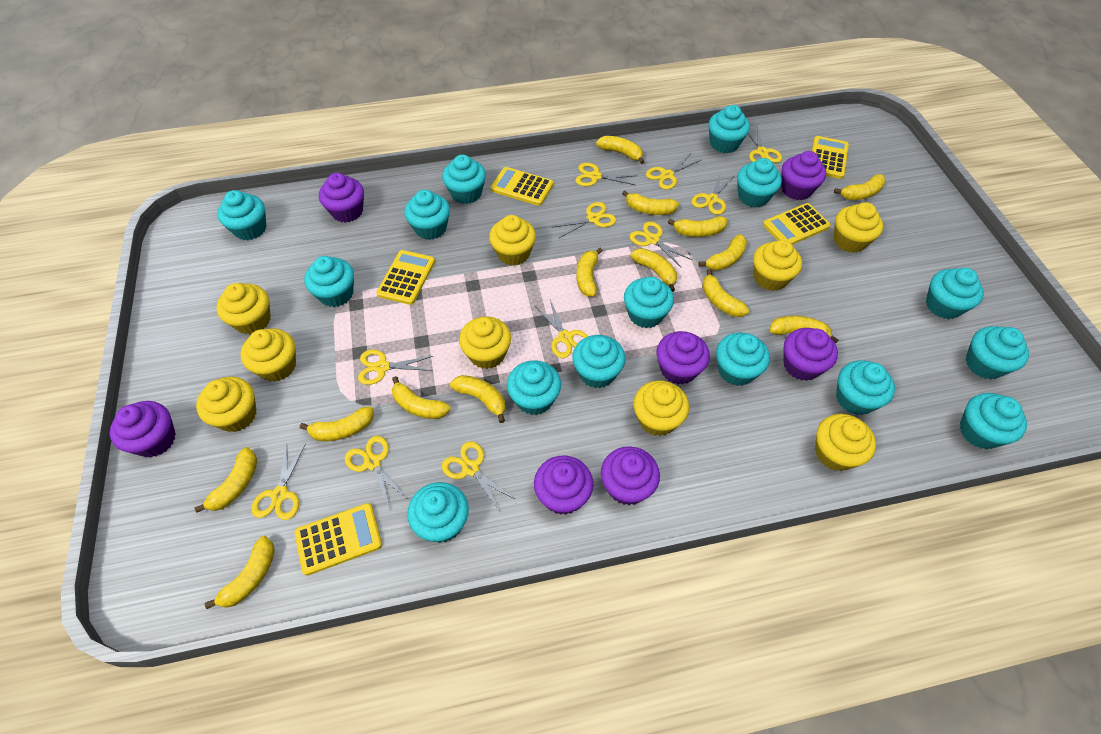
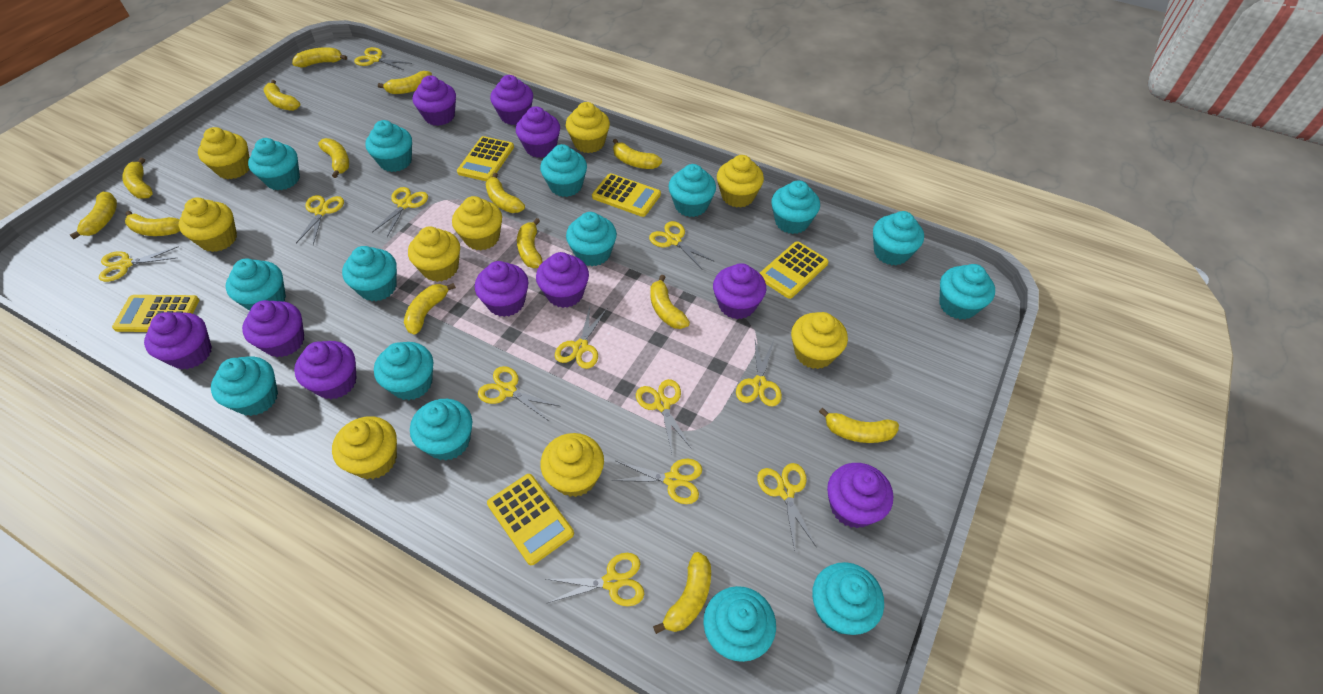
purple cupcake: [110,401,176,457] [319,173,364,223] [534,456,594,515] [601,446,660,505] [656,331,710,385] [781,151,826,200] [783,328,838,381] = 7 -> [144,312,212,369] [242,300,304,357] [294,341,357,399] [413,75,456,126] [475,261,529,317] [490,75,533,125] [516,106,560,158] [536,252,589,308] [713,263,766,319] [827,463,893,528] = 10
yellow scissors: [252,443,306,520] [345,436,408,509] [358,350,433,385] [442,441,516,513] [535,300,588,358] [551,202,616,238] [576,163,638,186] [630,221,692,267] [646,153,701,190] [692,172,735,215] [748,126,782,163] = 11 -> [99,246,179,282] [296,195,344,245] [354,47,412,70] [372,187,428,237] [478,366,559,421] [546,553,644,606] [555,306,607,369] [611,459,702,504] [636,379,692,453] [649,221,715,269] [736,340,782,407] [757,463,816,551] = 12

